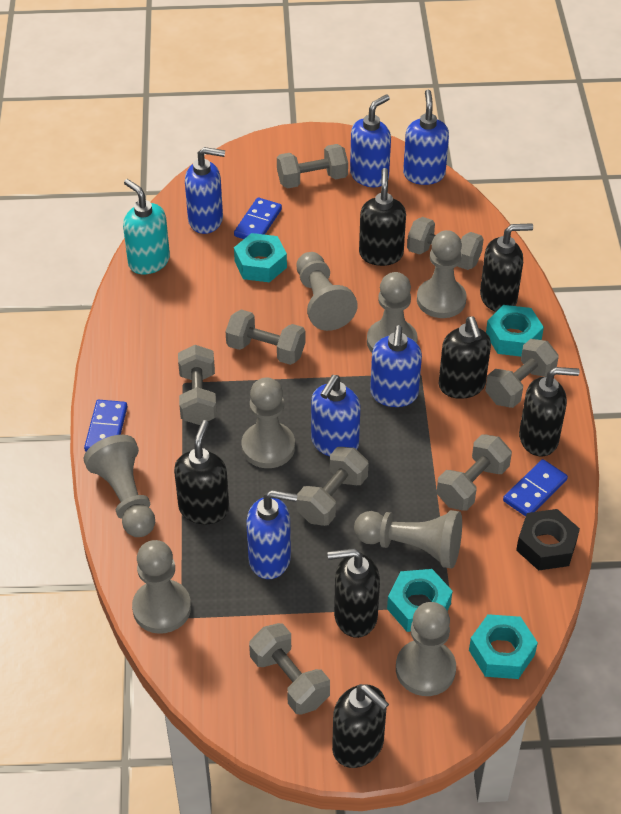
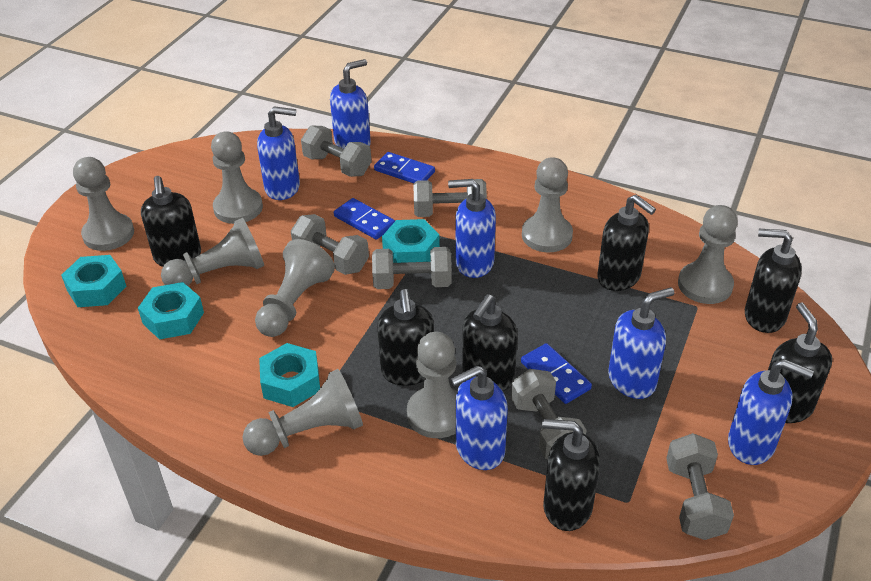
black nut: [516,509,580,571] = 1 -> none = 0
grey dumbbell: [178,345,217,425] [225,309,306,365] [249,623,330,715] [277,144,348,189] [297,447,369,526] [407,217,484,270] [437,434,512,511] [485,339,559,408] = 8 -> [291,214,369,275] [301,126,371,177] [372,247,452,289] [413,179,487,217] [511,369,587,459] [666,433,734,540] = 6
turquoise soap dispenser: [123,179,170,275] = 1 -> none = 0

